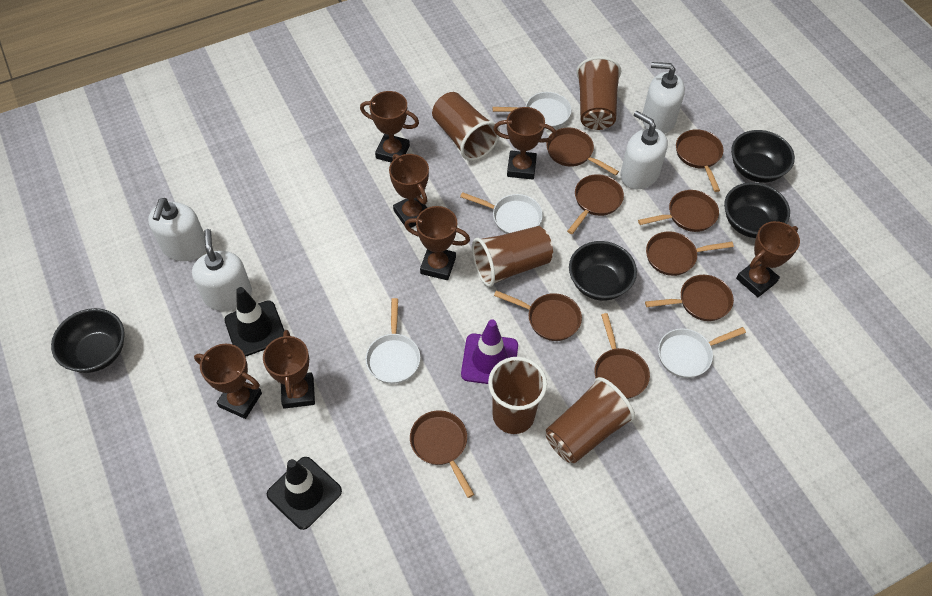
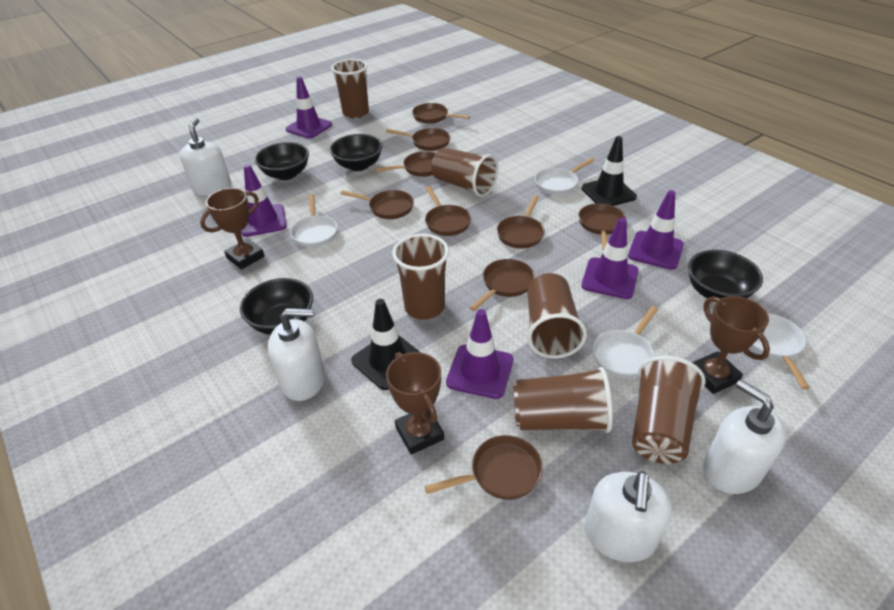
brown cup: [432,92,500,161] [472,226,553,287] [488,357,547,434] [546,377,635,463] [576,56,621,130] = 5 -> [331,59,369,118] [392,234,449,320] [431,147,498,197] [513,367,613,433] [527,273,587,358] [632,356,706,464] = 6
brown trophy: [194,343,262,419] [263,330,315,409] [360,91,419,162] [389,154,429,228] [404,206,470,280] [493,107,557,180] [736,221,800,297] = 7 -> [200,188,265,269] [386,352,444,455] [692,296,770,394] = 3
purple traffic cone: [461,319,518,384] = 1 -> [241,164,287,237] [286,77,332,139] [446,309,513,399] [581,218,639,299] [628,190,684,270] = 5

